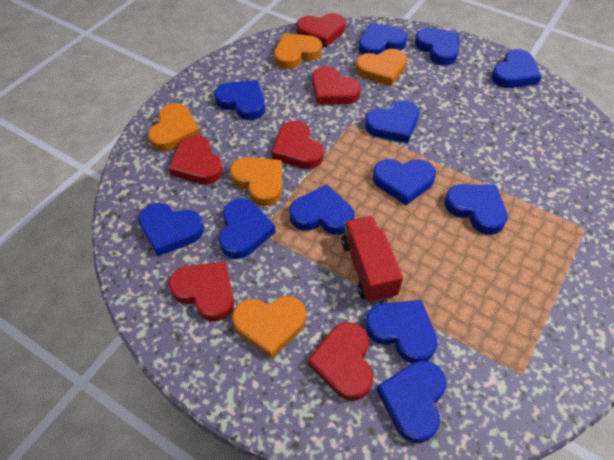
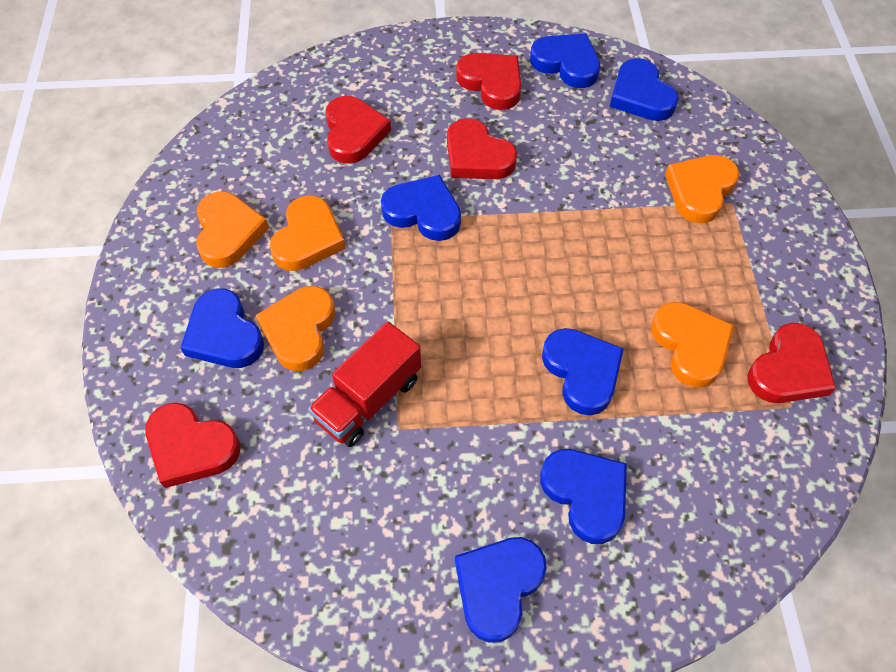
blue heart: [138,203,204,256] [214,80,265,120] [219,198,276,259] [290,184,354,235] [359,23,407,55] [365,100,419,143] [365,300,437,363] [373,159,436,205] [377,361,446,443] [415,28,459,65] [445,184,508,235] [491,49,542,88] = 12 -> [181,288,264,368] [381,175,461,241] [455,537,547,643] [530,34,600,88] [540,449,627,544] [542,328,624,415] [610,58,678,121] = 7
red heart: [168,135,223,185] [168,262,234,321] [272,121,324,169] [297,13,345,47] [308,322,373,401] [312,66,361,105] = 6 -> [145,402,240,488] [325,96,391,164] [447,118,517,179] [456,53,521,110] [747,323,836,403] = 5

